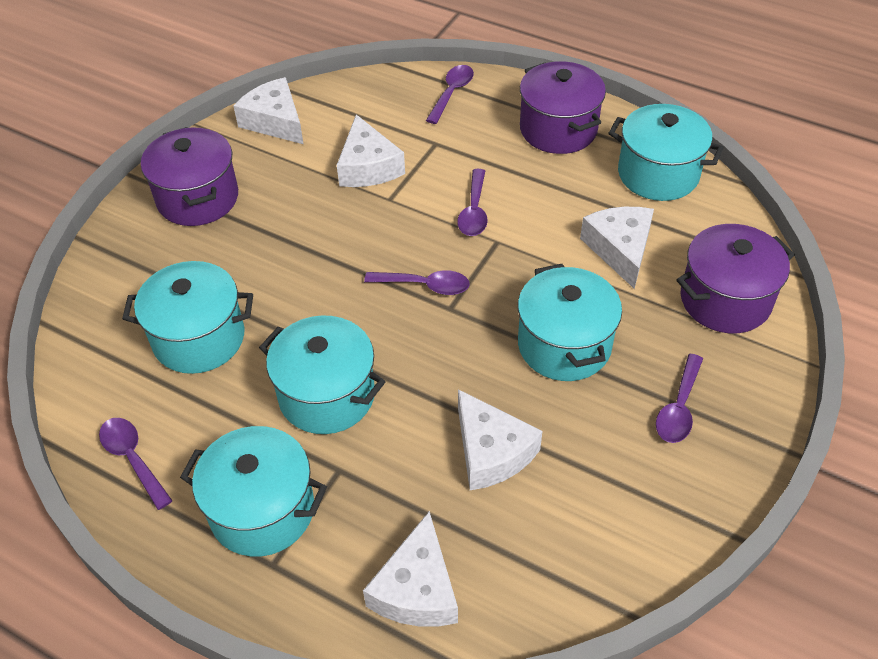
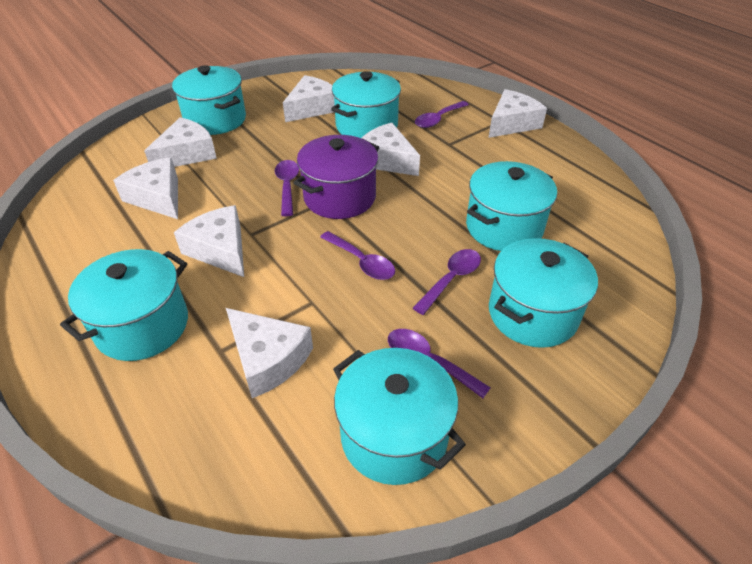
purple pot: [141,127,238,226] [520,61,606,154] [677,224,795,333] = 3 -> [294,135,379,219] = 1
turquoise pot: [122,261,253,374] [180,426,327,557] [259,316,385,434] [518,264,622,381] [608,104,724,201] = 5 -> [60,249,188,361] [172,65,246,135] [331,71,401,138] [333,348,466,485] [466,161,557,251] [489,238,598,348] = 6
white cheese: [233,77,303,144] [337,114,405,187] [363,511,458,627] [458,389,543,490] [580,207,654,289] = 5 -> [113,157,178,219] [144,117,217,167] [174,205,244,277] [226,308,313,398] [283,75,335,122] [361,123,420,176] [488,89,547,138] = 7

